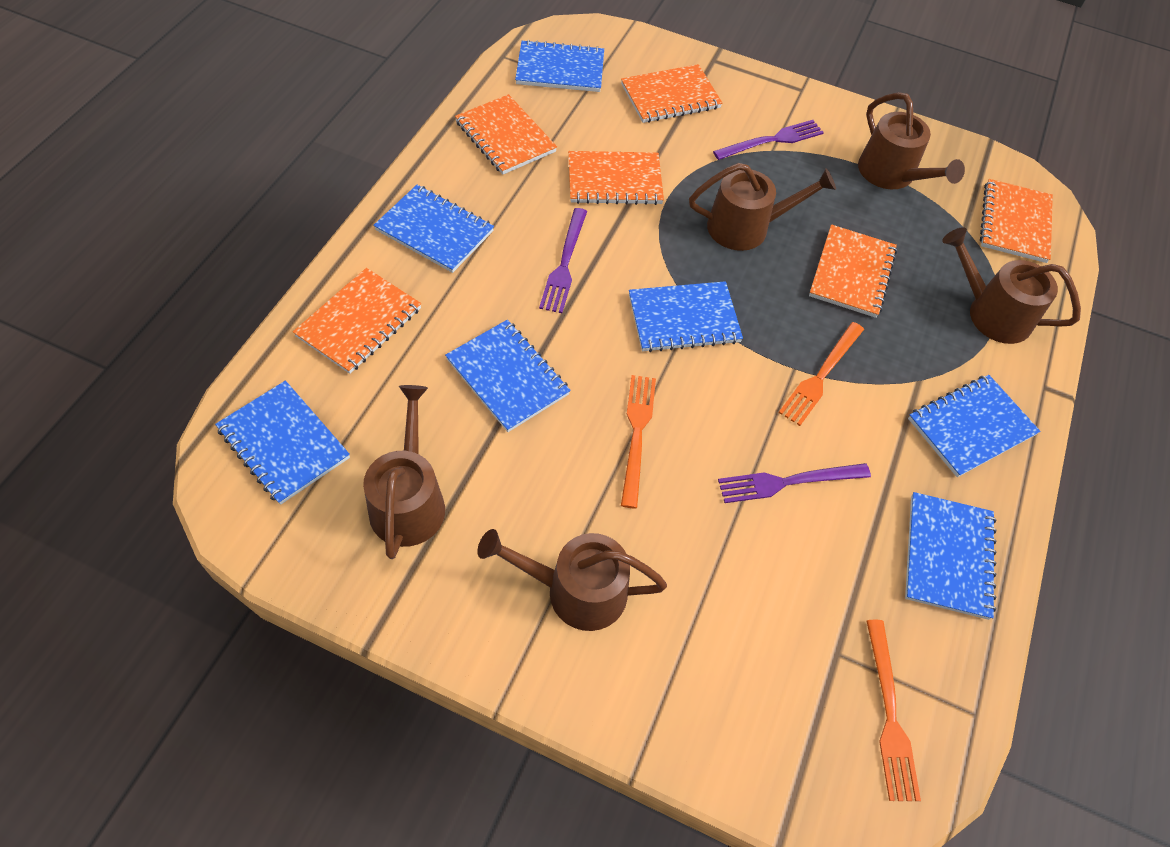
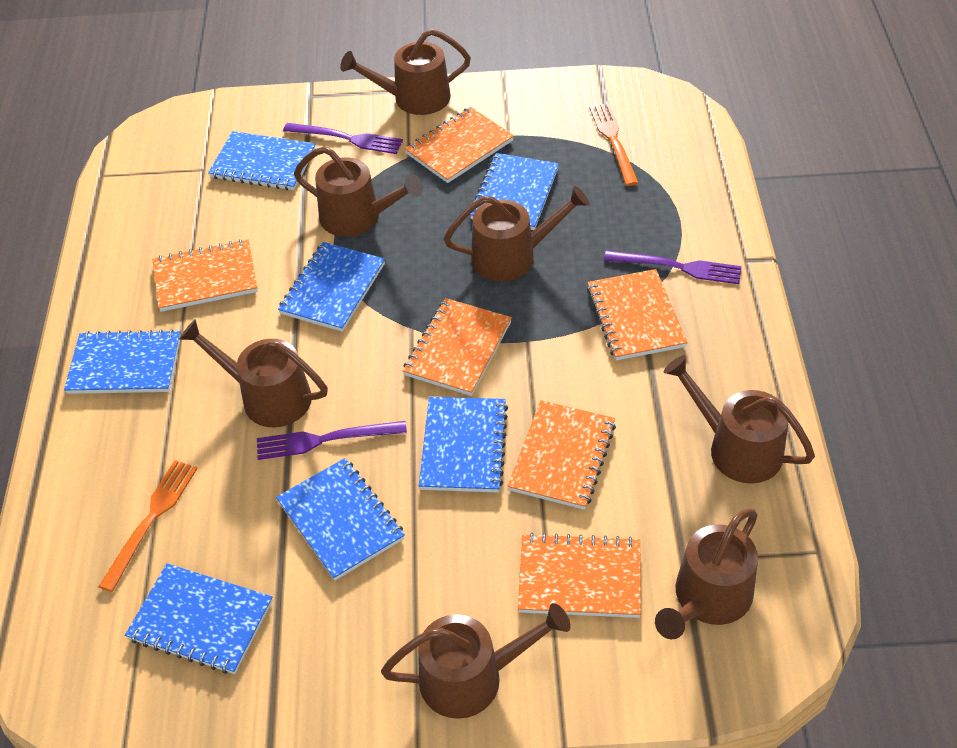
brown watering can: [363,385,445,559] [477,529,667,631] [689,163,836,251] [858,92,965,189] [942,227,1081,344] = 5 -> [179,319,328,427] [294,146,423,237] [340,29,471,115] [381,603,571,719] [444,186,589,282] [655,508,758,639] [664,355,815,483] = 7
orange fork: [621,375,656,509] [779,322,864,426] [866,620,921,801] = 3 -> [98,460,198,592] [589,103,639,186] = 2

